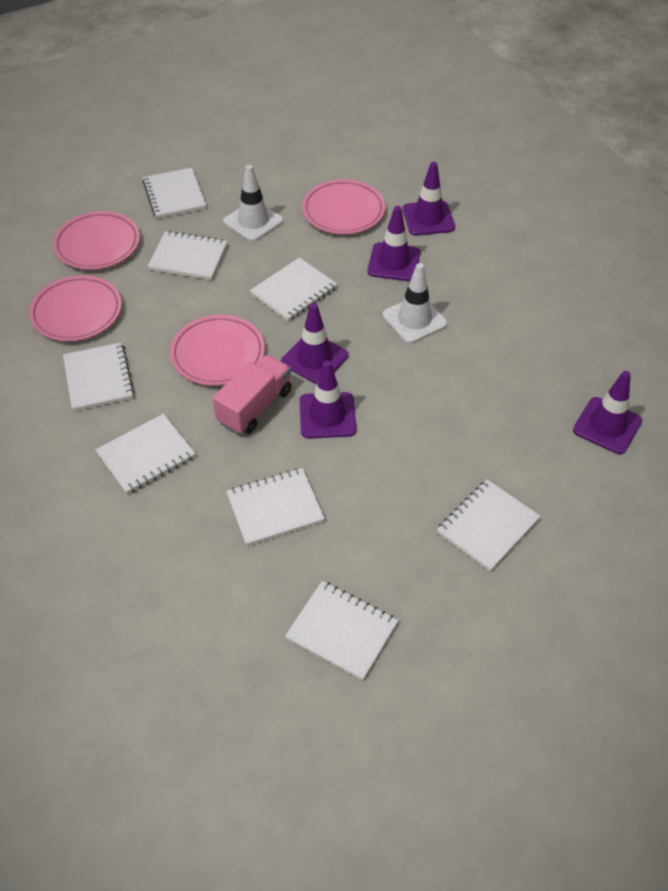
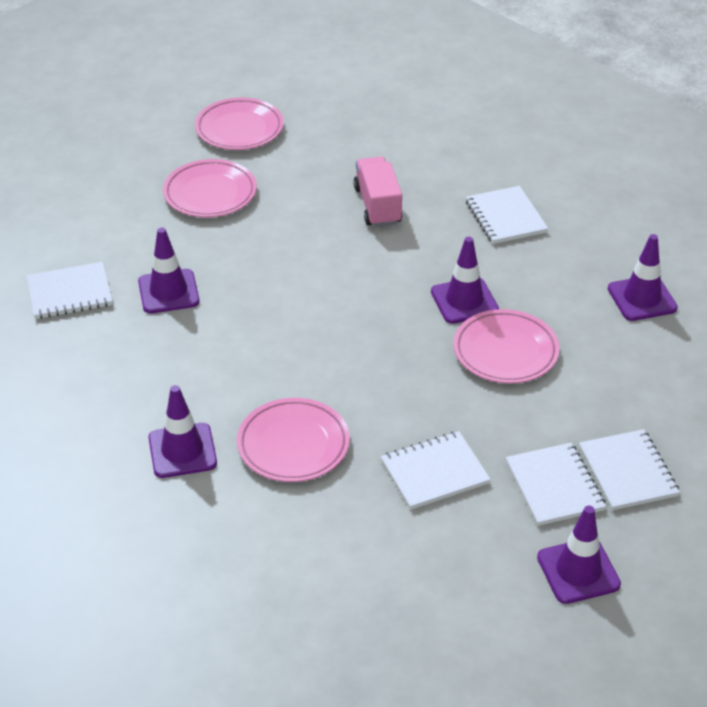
white notebook: [63,343,134,411] [95,414,196,494] [143,168,206,219] [147,231,228,280] [226,468,325,546] [250,257,337,321] [285,581,398,681] [437,479,541,571] = 8 -> [26,262,113,319] [381,431,491,510] [466,186,549,244] [506,443,606,526] [579,429,680,510] = 5
white traffic cone: [223,165,284,242] [383,263,447,343] = 2 -> none = 0

